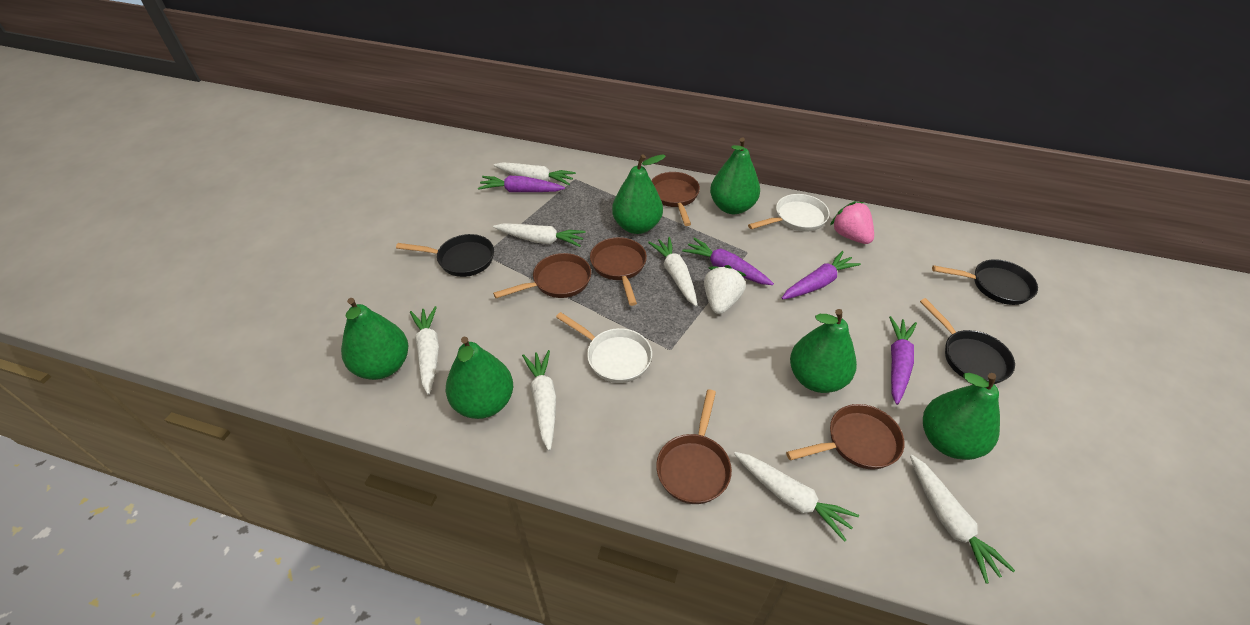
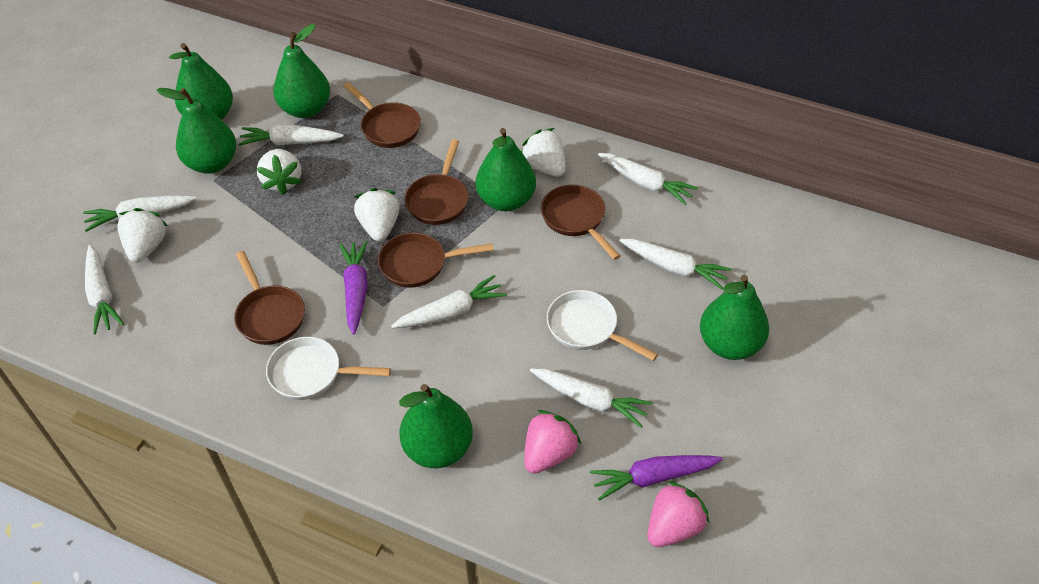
black pan: [396,234,494,277] [920,298,1015,384] [932,259,1038,305] = 3 -> none = 0
pink strawberry: [830,201,874,244] = 1 -> [524,410,581,474] [647,481,709,547] = 2
purple carrot: [478,176,565,192] [682,238,774,285] [782,251,861,299] [889,316,917,405] = 4 -> [339,241,368,335] [590,455,723,501] = 2
white strawberry: [704,265,746,314] = 1 -> [117,208,168,262] [256,149,302,195] [354,188,400,242] [521,128,566,177] = 4

